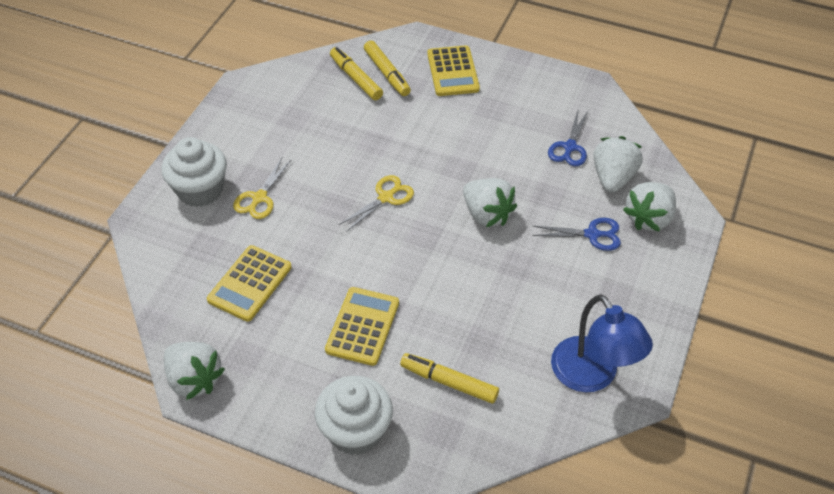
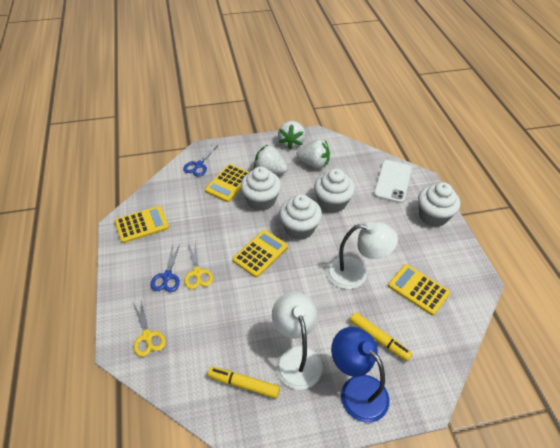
white cupcake: [161,137,227,207] [315,376,393,455] = 2 -> [241,167,281,211] [279,194,322,240] [314,169,355,213] [418,182,460,227] = 4
white lamp: none = 0 -> [272,292,322,390] [326,222,398,289] = 2
white phone: none = 0 -> [374,160,412,203] = 1
white strawberry: [164,342,225,400] [463,178,517,227] [593,136,643,193] [623,182,676,232] = 4 -> [254,145,288,174] [278,121,306,149] [296,139,330,168] = 3
yellow calculator: [207,245,292,322] [325,287,399,366] [427,45,480,96] = 3 -> [115,206,169,243] [205,164,249,202] [232,230,288,278] [388,264,450,315] = 4
yellow marker: [330,47,383,100] [364,40,411,96] [400,353,499,404] = 3 -> [208,367,280,399] [350,312,412,361] = 2

